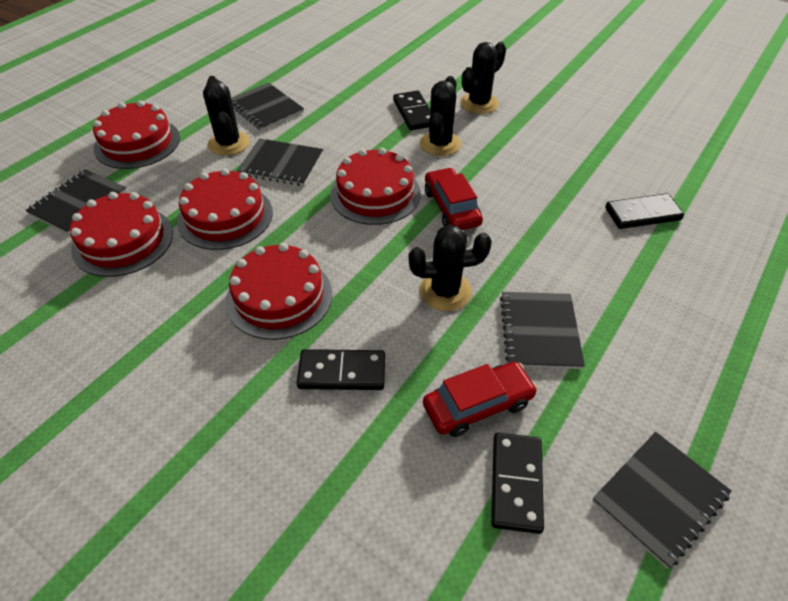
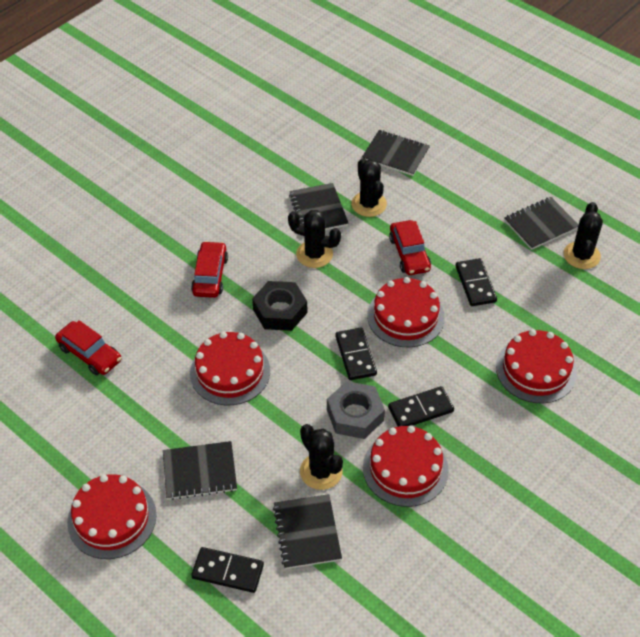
black nut: none = 0 -> [252,281,307,331] = 1
grey nut: none = 0 -> [327,381,385,439] = 1
red car: [423,362,538,437] [425,168,483,230] = 2 -> [55,320,121,375] [191,241,228,298] [389,220,431,275] = 3

